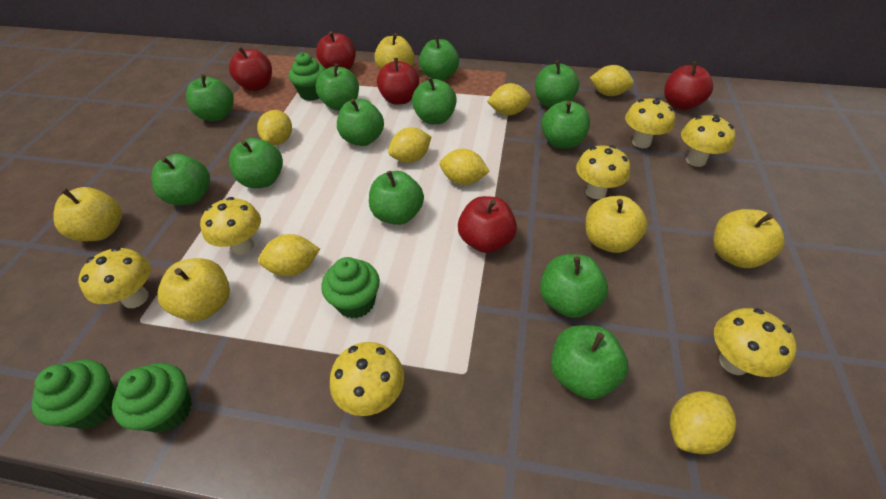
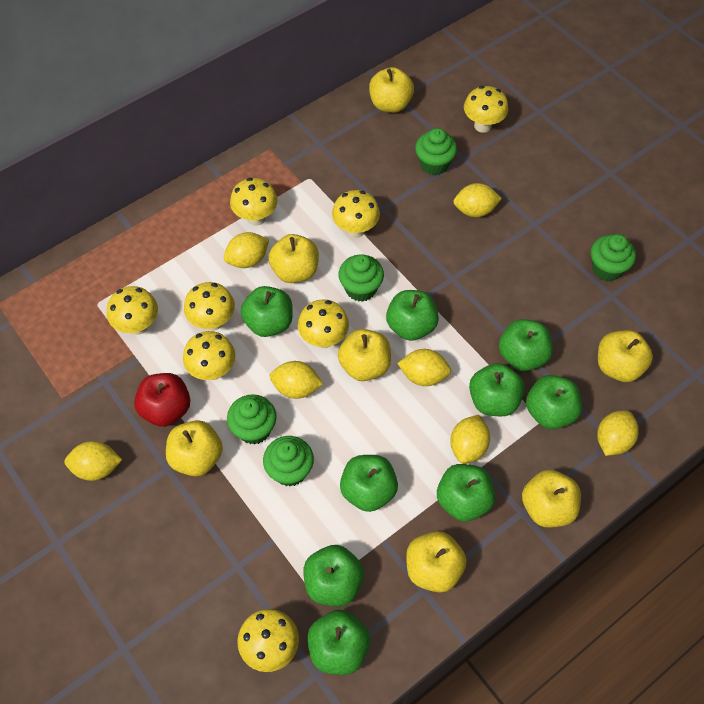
green apple: [152,154,210,205] [186,74,234,121] [229,138,283,188] [316,63,359,110] [337,99,384,146] [369,171,424,225] [412,77,457,124] [419,36,459,81] [535,61,579,107] [540,254,608,318] [541,101,590,149] [551,325,629,399] = 12 -> [241,286,293,337] [303,545,364,606] [307,610,370,675] [340,455,398,512] [386,290,439,341] [437,464,495,522] [469,363,525,416] [499,319,553,371] [526,375,582,429] = 9
green cupcake: [32,359,116,429] [112,363,192,433] [289,52,325,101] [321,257,380,318] = 4 -> [227,394,277,445] [263,436,314,487] [339,254,384,302] [415,128,457,175] [591,234,636,281] = 5
red apple: [229,47,272,91] [316,31,356,70] [377,58,419,105] [458,196,517,253] [664,62,713,110] = 5 -> [134,373,190,427] = 1
yellow apple: [53,187,122,241] [158,258,230,321] [374,33,414,70] [586,196,647,253] [713,209,785,268] = 5 -> [166,420,223,476] [268,234,319,283] [338,329,391,381] [369,67,414,113] [406,531,467,593] [522,470,581,528] [598,330,653,382] = 7
yellow mushroom: [79,247,151,308] [200,197,261,255] [330,342,404,416] [576,145,630,199] [625,98,675,148] [681,115,735,167] [714,308,797,377] = 7 -> [107,286,158,335] [183,331,235,380] [184,282,235,331] [230,178,278,226] [237,609,299,672] [298,299,349,348] [332,190,380,238] [464,86,508,133] = 8

